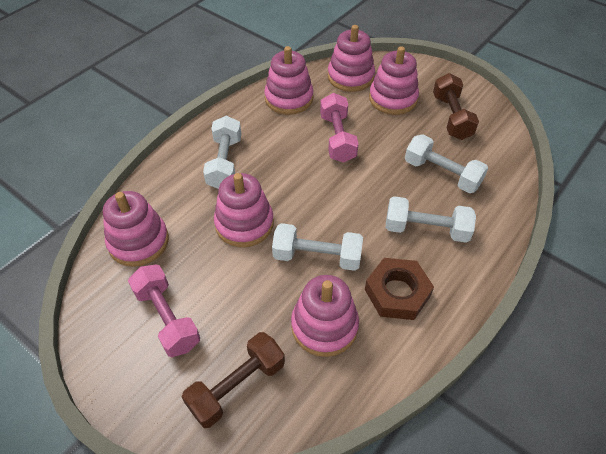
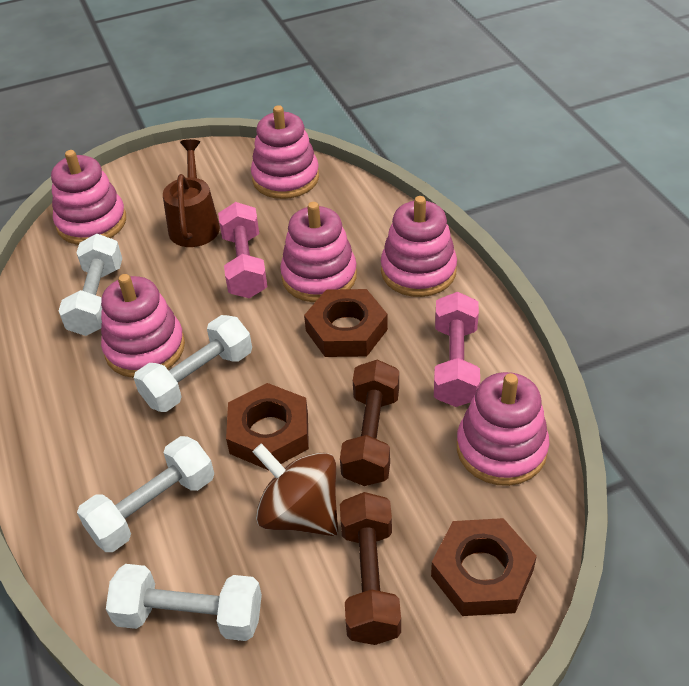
brown nut: [365,258,434,320] = 1 -> [226,383,309,470] [304,289,388,357] [431,518,537,616] = 3
brown spinning top: none = 0 -> [253,443,338,536] = 1
brown watering can: none = 0 -> [163,139,220,247] = 1

